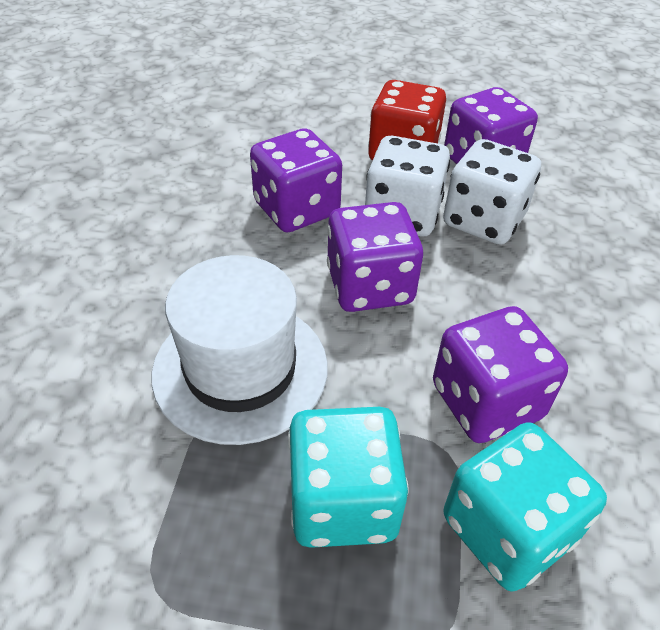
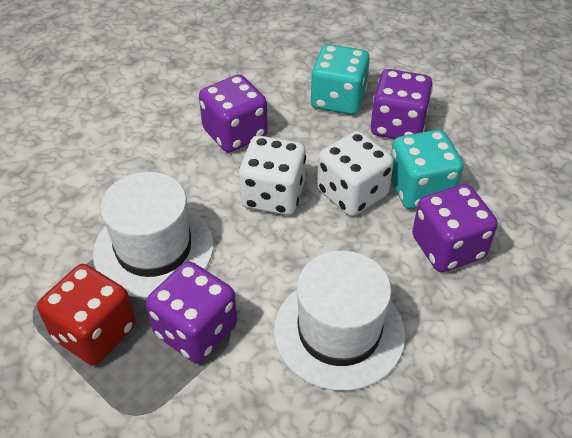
white hat: [152,255,328,445] = 1 -> [93,172,214,298] [274,251,406,391] = 2

